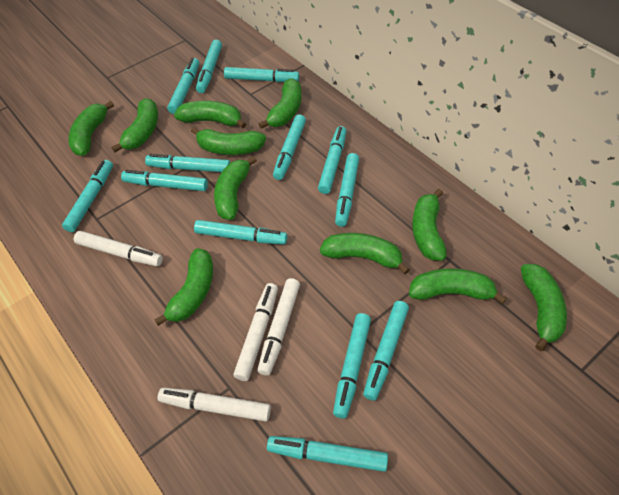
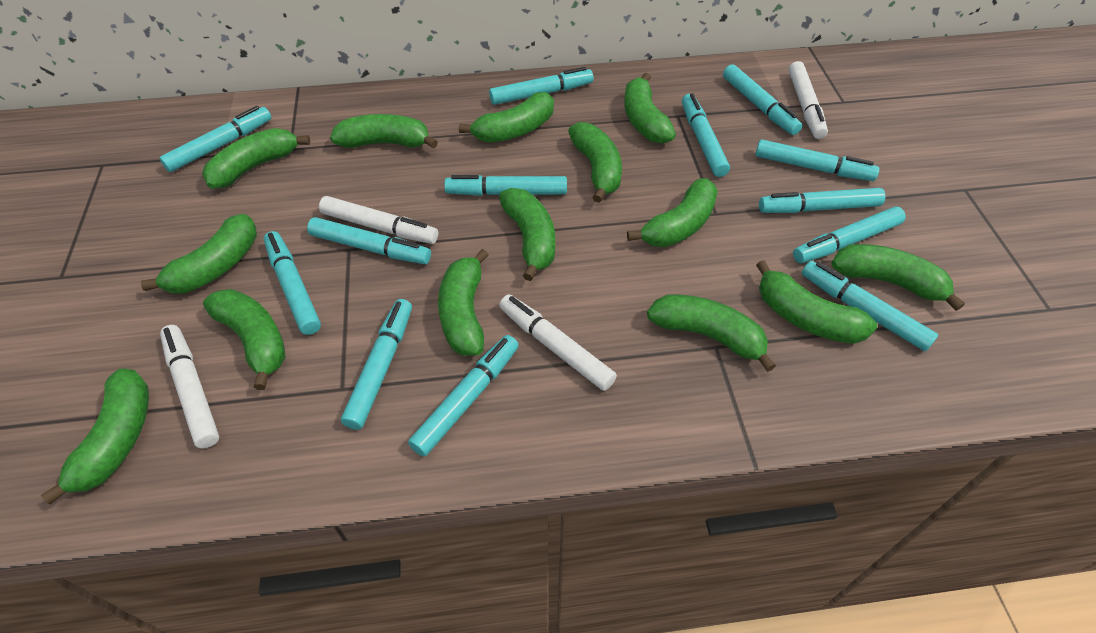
green banana: [68,101,114,156] [112,98,158,153] [154,248,213,326] [174,101,246,128] [191,127,266,155] [214,156,257,220] [259,78,301,129] [320,233,410,274] [409,268,507,304] [412,189,447,261] [521,264,567,351] = 11 -> [41,368,149,504] [141,214,257,293] [202,128,310,189] [203,289,285,390] [330,114,438,149] [438,249,489,356] [459,92,554,143] [499,188,555,281] [568,122,622,203] [624,73,676,144] [627,178,718,247] [647,295,776,372] [756,260,877,344] [831,244,965,311] = 14

